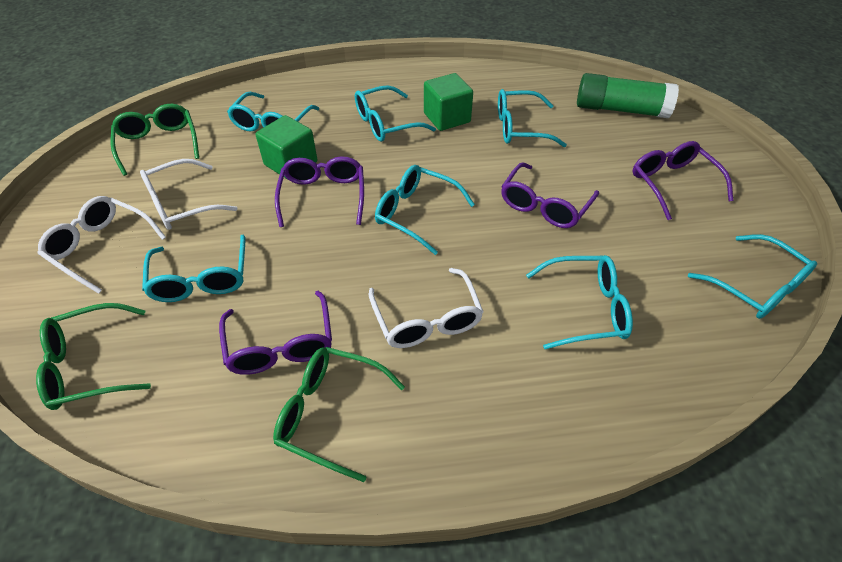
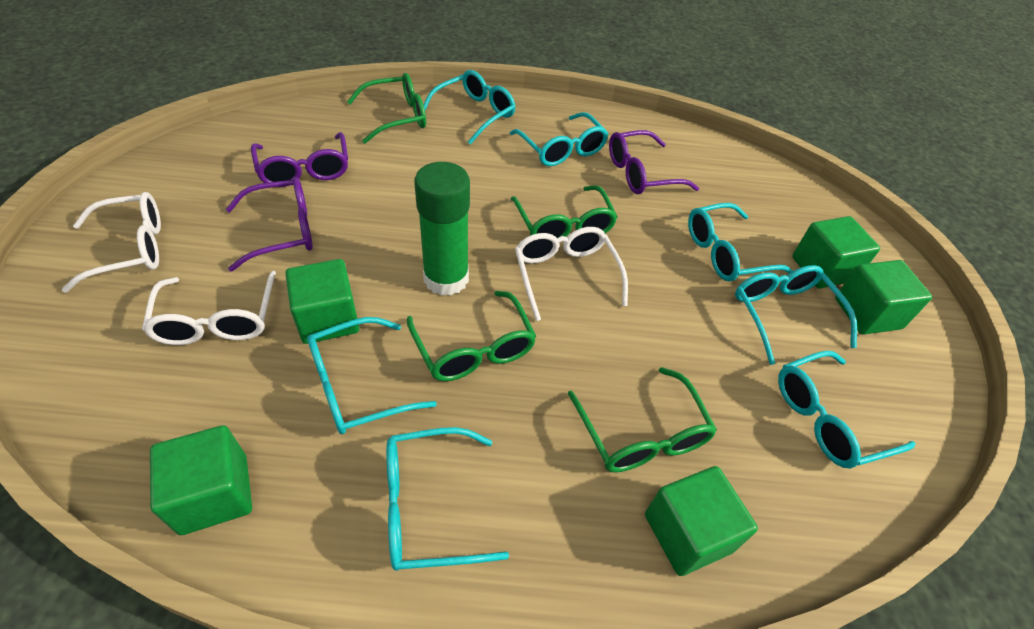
green cube: [256,115,317,180] [424,73,473,131] = 2 -> [150,425,252,535] [285,259,360,344] [645,466,758,576] [792,216,880,288] [835,260,932,335] = 5
green glasses: [36,303,151,410] [111,104,199,176] [273,347,405,482] = 3 -> [347,73,426,144] [407,291,537,381] [510,185,617,238] [568,367,717,473] = 4
purple glasses: [219,291,332,375] [275,156,364,227] [501,162,599,228] [632,141,734,220] = 4 -> [226,177,313,271] [251,132,348,187] [609,130,699,194] = 3

